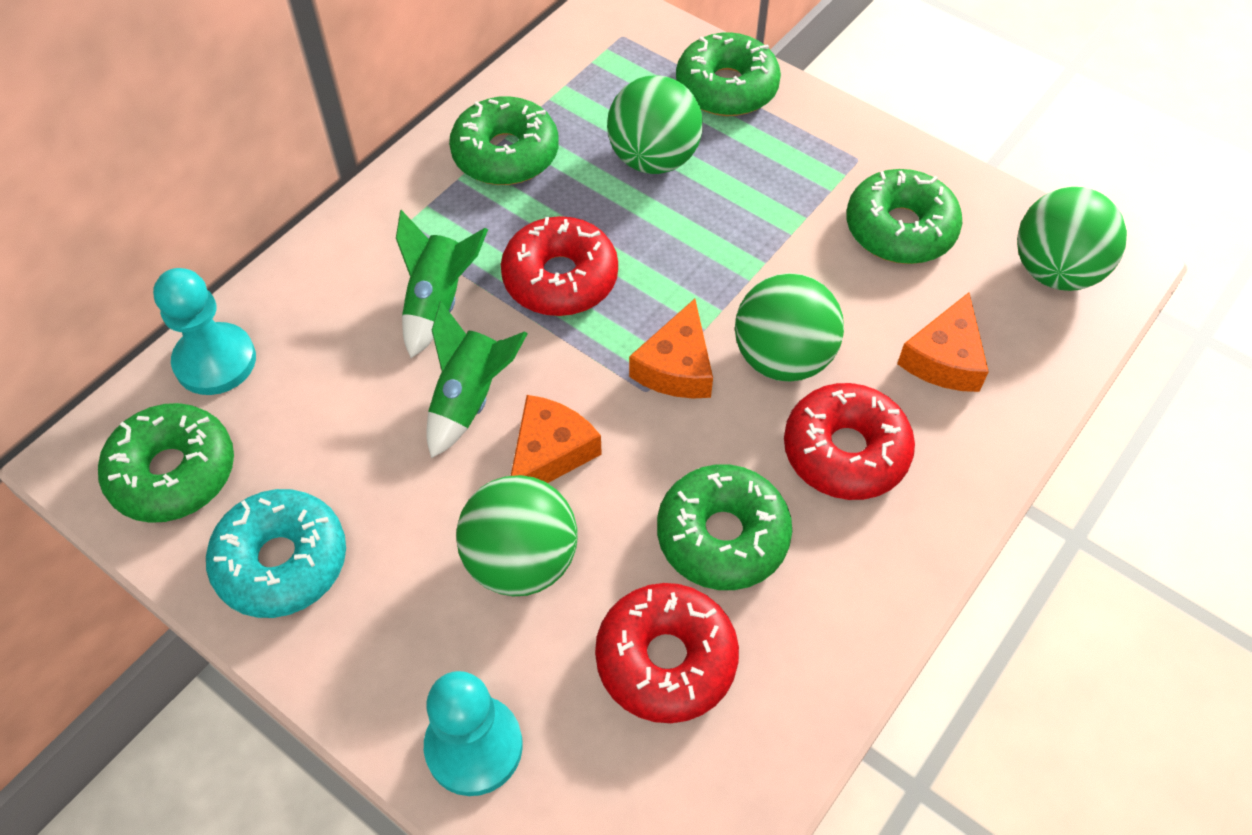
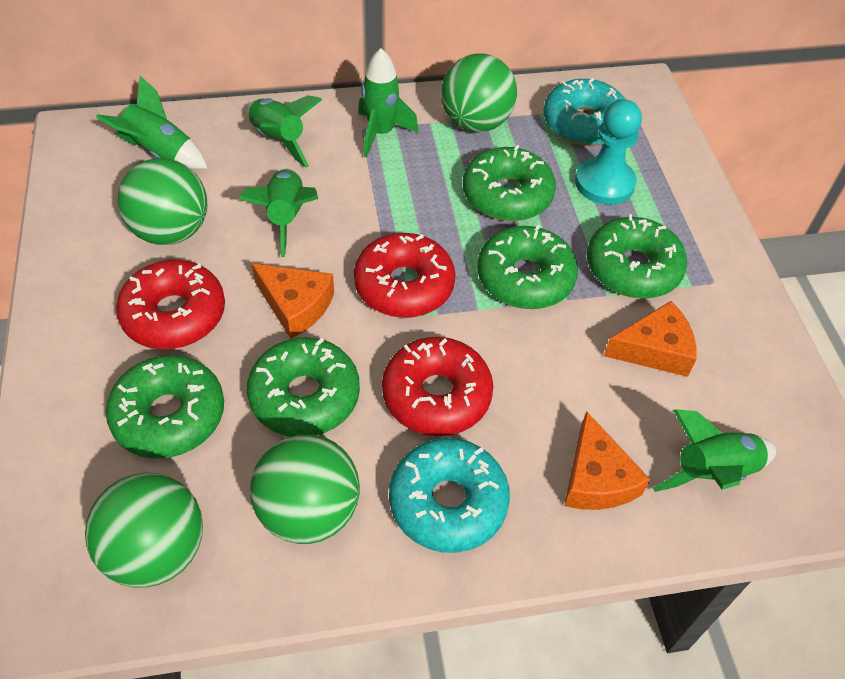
green rocket: [396,210,488,358] [426,301,528,458] = 2 -> [96,76,208,170] [239,169,318,257] [247,95,322,168] [358,48,419,158] [653,409,776,492] = 5
turquoise donut: [206,489,346,618] = 1 -> [389,438,510,553] [543,78,626,146] = 2
turquoise pawn: [153,268,256,395] [424,671,523,796] = 2 -> [575,99,642,205] = 1

